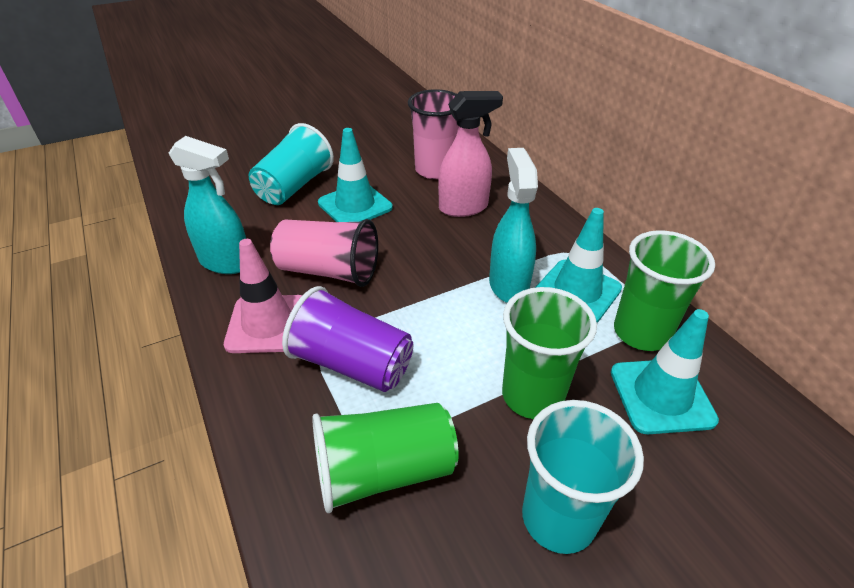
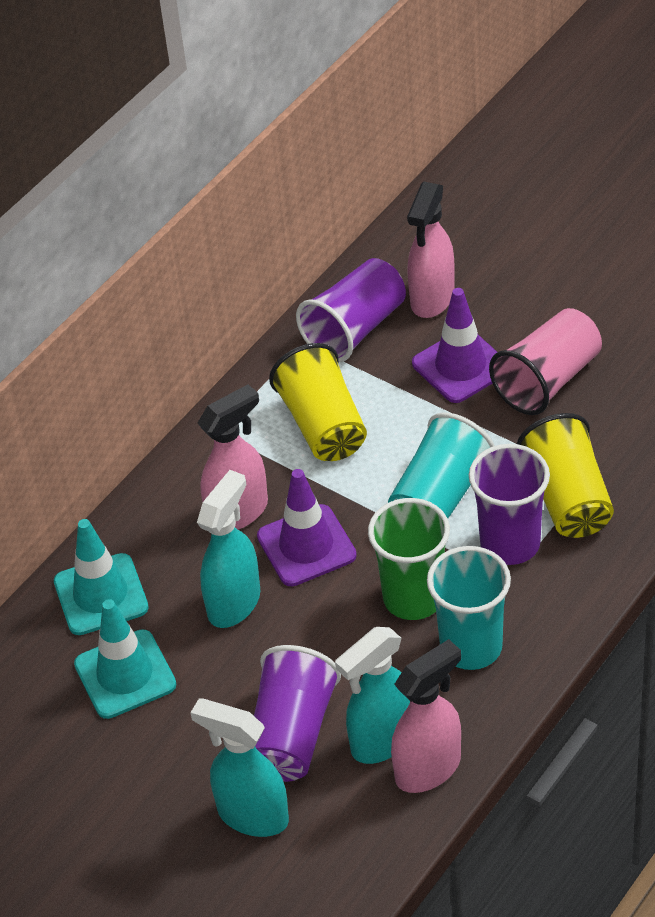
green cup: [312,403,459,513] [502,287,597,419] [614,230,715,351] = 3 -> [368,498,450,620] = 1
pink cup: [270,219,378,287] [408,89,458,179] = 2 -> [489,308,602,415] = 1
pink spray bottle: [438,91,503,217] = 1 -> [198,384,268,530] [391,639,461,793] [407,182,455,318] = 3
pink traffic cone: [224,239,303,353] = 1 -> none = 0
purple cup: [282,286,414,392] = 1 -> [254,645,341,782] [296,258,406,363] [469,444,550,565] = 3
purple traffic cone: none = 0 -> [257,469,357,586] [412,288,497,403] = 2
turquoise spray bottle: [169,136,246,274] [489,148,538,303] = 2 -> [190,698,289,837] [197,470,260,628] [335,627,410,764] = 3
turquoise traffic cone: [318,128,393,222] [535,208,622,322] [611,309,719,434] = 3 -> [54,519,149,635] [74,599,176,719] = 2
yellow cup: none = 0 -> [269,343,367,461] [517,413,614,538] = 2

